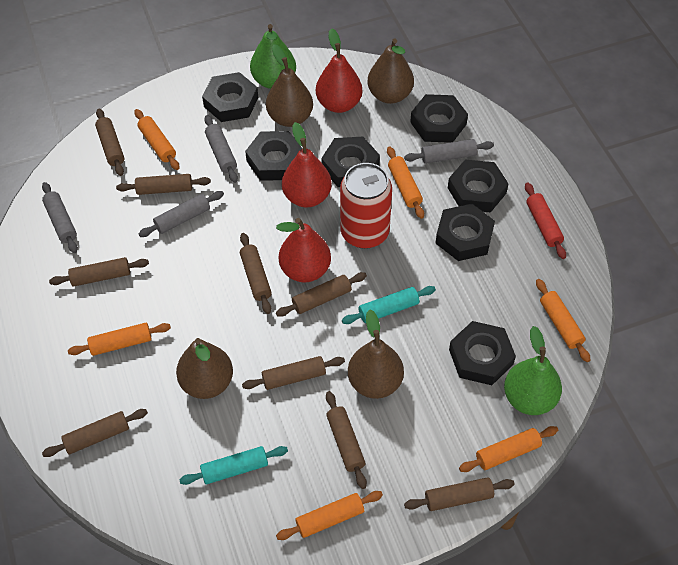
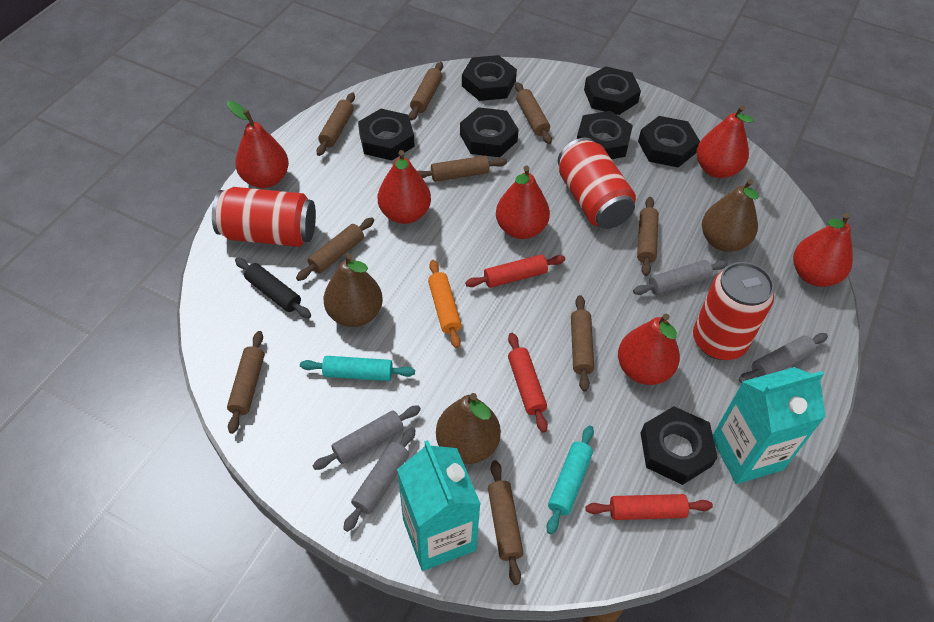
black rolling pin: none = 0 -> [235,258,311,318] = 1
brown pear: [176,338,233,399] [266,44,313,127] [348,310,404,399] [367,39,414,104] = 4 -> [324,253,383,327] [436,393,501,464] [702,179,759,252] = 3
green pear: [250,24,296,89] [504,326,562,415] = 2 -> none = 0
orange rolling pin: [68,323,171,356] [135,109,179,170] [276,491,383,540] [387,147,424,219] [459,426,558,472] [536,279,590,362] = 6 -> [428,260,461,348] = 1
red can: [340,163,392,249] = 1 -> [212,187,316,247] [558,137,636,229] [693,262,774,360] = 3
red pear: [276,218,331,282] [282,122,332,207] [316,28,362,113] = 3 -> [227,101,289,188] [378,150,431,224] [496,166,550,239] [618,314,680,385] [696,105,754,178] [793,213,853,287] = 6
red rolling pin: [525,182,566,259] = 1 -> [465,254,565,288] [508,333,548,433] [585,494,713,520] = 3
turquoise carton: none = 0 -> [397,440,481,571] [713,367,826,484] = 2

